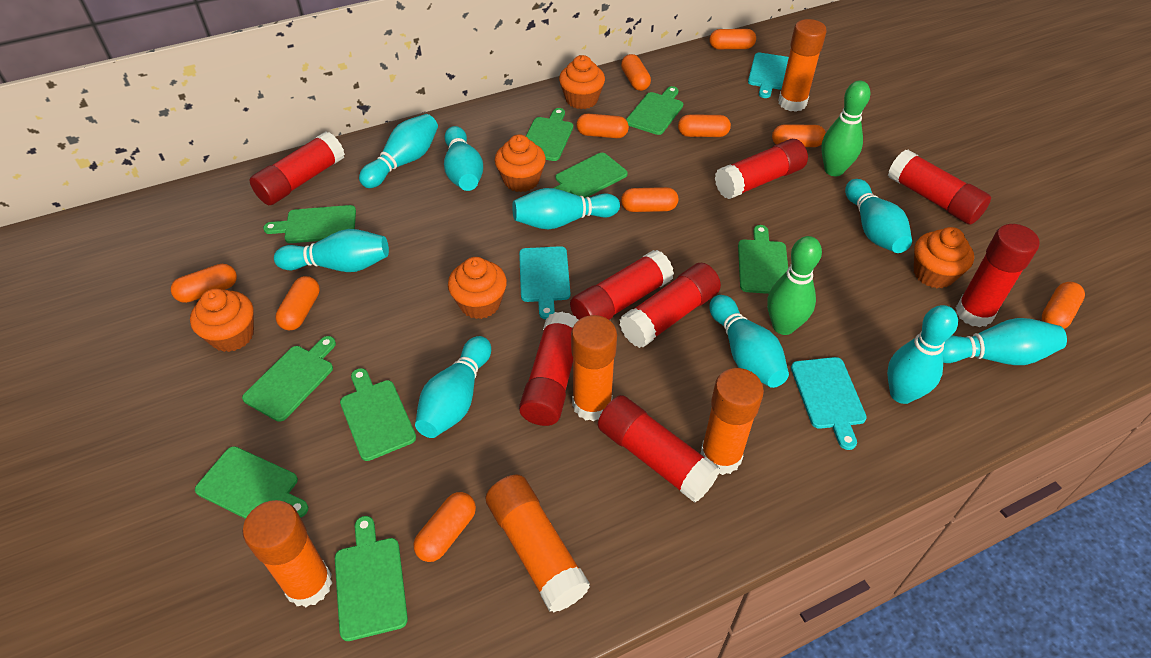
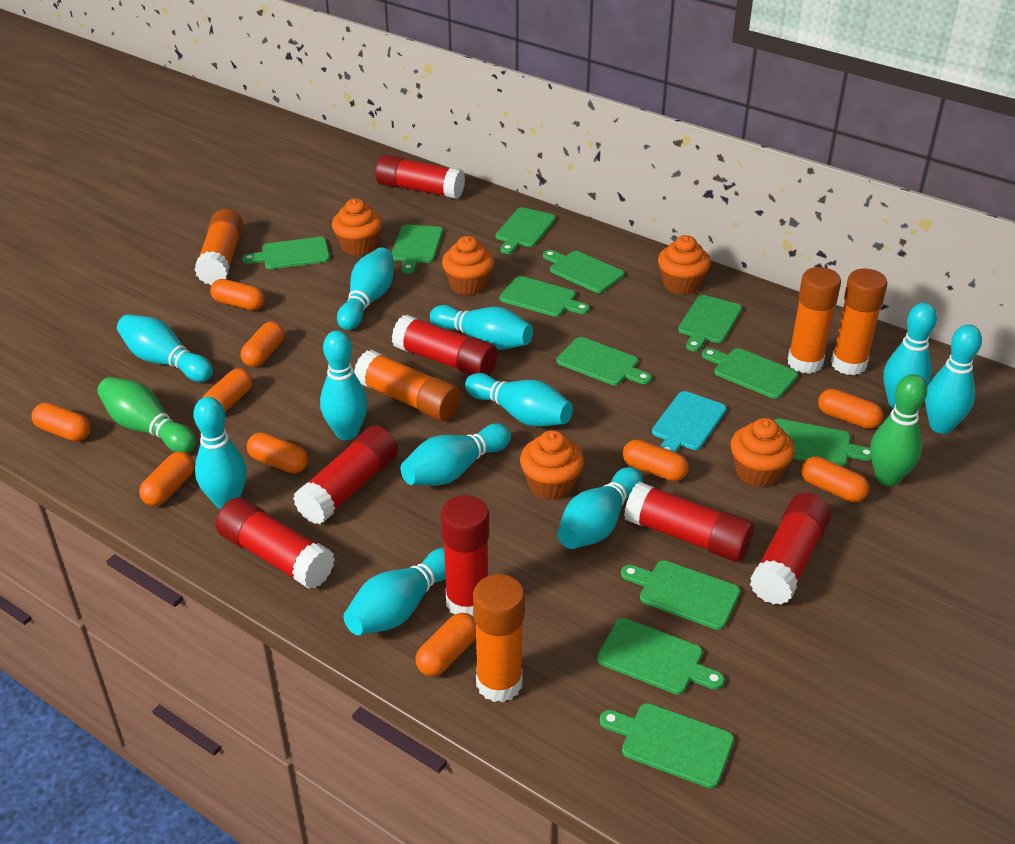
green cutting board: [195,446,308,519] [242,336,336,422] [263,205,356,243] [335,516,408,641] [340,368,416,461] [526,108,573,161] [554,153,628,198] [626,86,683,135] [738,225,788,294] = 9 -> [242,237,330,269] [391,224,443,274] [496,207,556,254] [499,276,590,317] [543,250,624,293] [556,337,652,385] [597,618,725,695] [600,703,734,788] [621,560,740,630] [678,295,742,351] [702,348,798,399] [774,419,872,467] = 12
red glue stick: [250,131,345,205] [519,312,578,426] [570,250,674,320] [598,395,721,503] [619,263,721,348] [715,139,808,199] [888,149,991,225] [956,224,1040,327] = 8 -> [216,498,335,589] [293,426,398,524] [375,155,465,199] [392,314,498,375] [441,495,489,617] [624,482,754,562] [750,493,831,605] = 7
turquoise bowling pin: [274,229,389,272] [359,114,438,188] [415,336,491,438] [444,126,483,191] [512,188,620,230] [709,295,789,388] [845,179,912,253] [887,305,958,404] [943,318,1067,365] = 9 -> [117,314,213,382] [193,397,247,509] [320,331,368,440] [337,248,393,330] [344,548,446,635] [400,423,511,486] [430,305,533,350] [465,373,573,427] [557,467,643,549] [883,302,937,408] [925,324,982,434] = 11
turquoise cutting board: [519,246,570,319] [748,53,789,98] [791,357,867,450] = 3 -> [652,391,726,452] = 1

